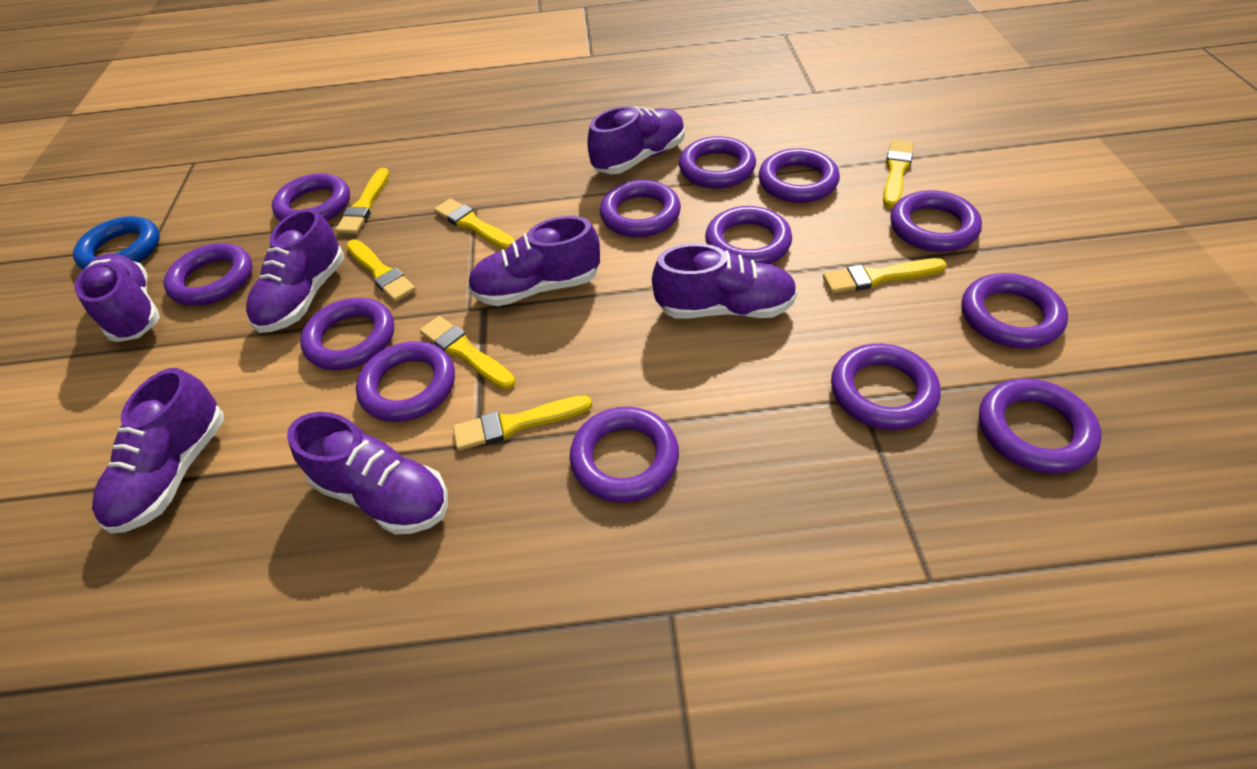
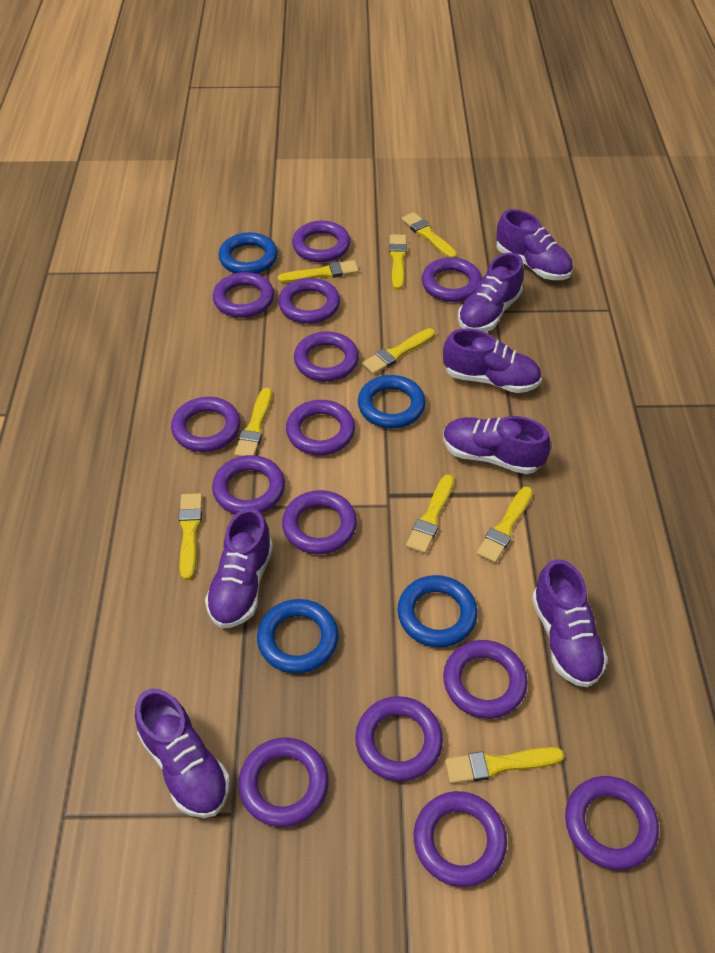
blue ring: [73,216,160,269] = 1 -> [218,232,278,274] [257,599,339,674] [358,375,426,428] [397,575,478,647] = 4
purple ring: [164,243,252,306] [272,173,350,221] [300,298,394,370] [356,341,455,422] [570,407,679,503] [600,180,681,237] [679,136,756,189] [705,206,792,264] [759,148,840,203] [831,344,941,430] [890,190,982,252] [962,273,1068,349] [979,378,1102,474] = 13 -> [171,397,240,452] [212,455,285,514] [213,272,274,318] [238,737,329,827] [278,278,340,324] [282,490,357,554] [286,400,355,455] [292,221,350,262] [294,332,359,381] [355,696,443,781] [414,791,507,887] [422,257,482,302] [443,640,528,719] [565,776,659,870] = 14
yellow brush: [335,168,389,234] [346,239,416,302] [420,316,515,390] [434,198,515,250] [453,395,592,451] [823,258,946,294] [883,140,914,208] = 7 -> [178,493,202,580] [234,388,272,457] [277,260,359,283] [362,328,435,375] [389,235,407,290] [401,212,457,258] [406,474,454,554] [445,747,564,784] [476,486,533,563] = 9

